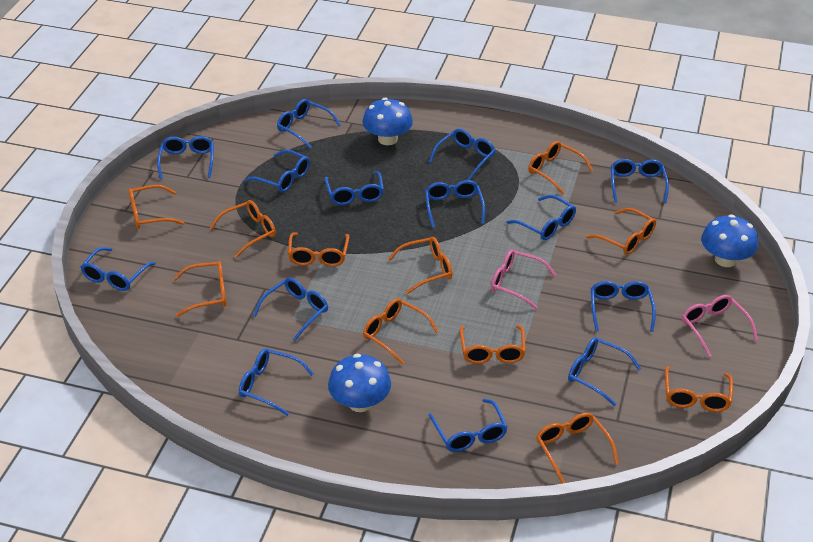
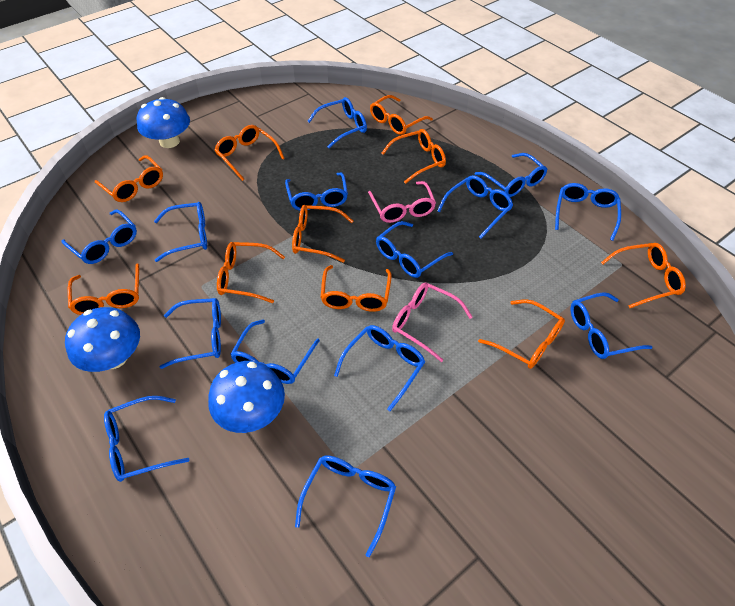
orange glasses: [129,185,184,229] [173,261,226,317] [209,200,276,258] [288,233,349,267] [363,298,439,365] [388,237,452,294] [460,325,526,364] [528,141,593,194] [536,413,619,484] [586,208,656,255] [665,366,733,412] = 11 -> [68,263,139,315] [95,155,163,202] [215,125,284,181] [217,242,285,303] [292,205,353,263] [321,265,392,312] [370,95,433,135] [381,129,446,184] [478,299,565,369] [601,243,686,308] = 10

